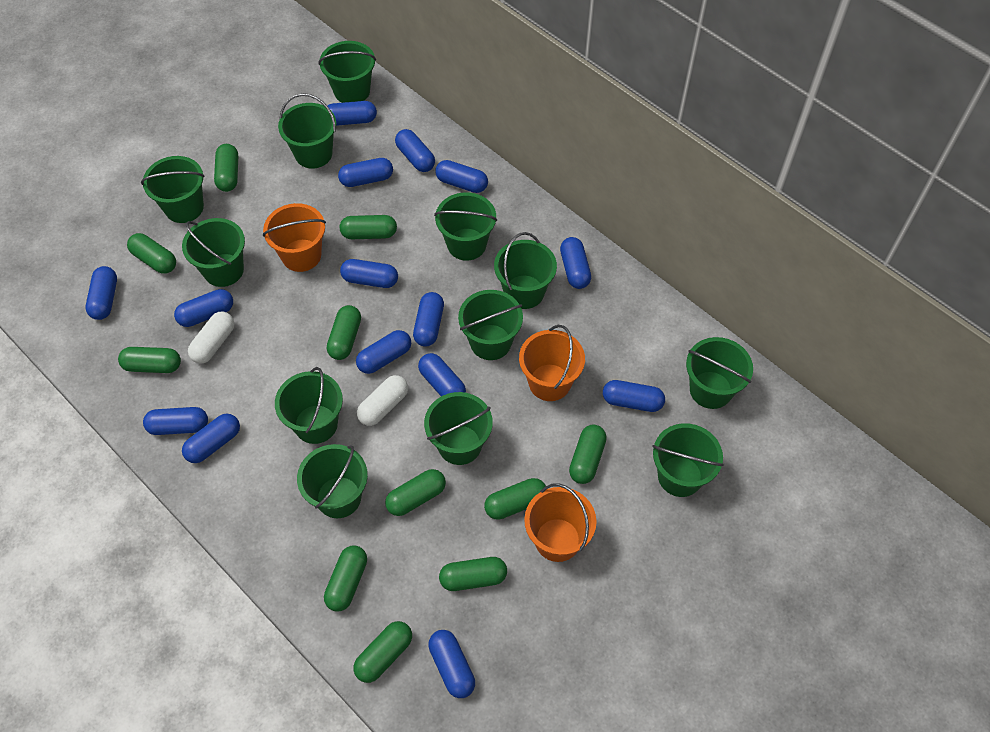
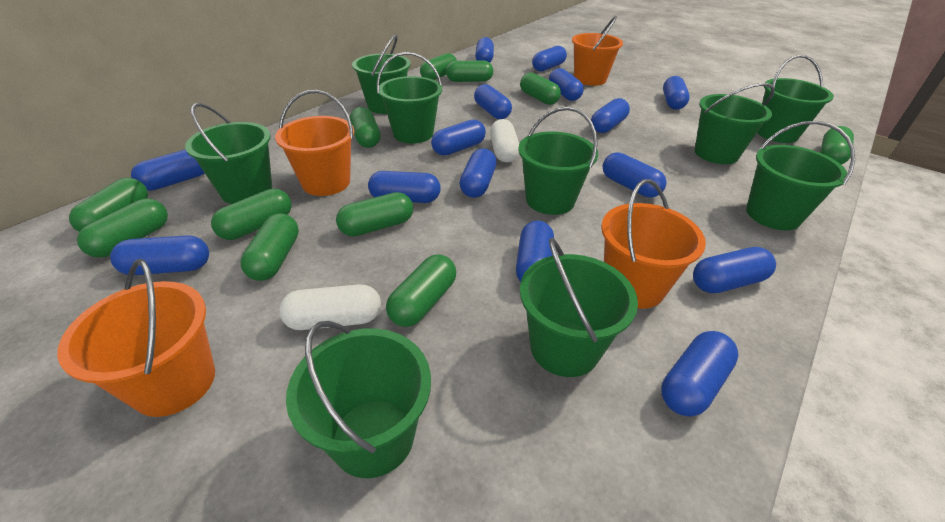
green bucket: [141,156,205,223] [182,218,245,287] [275,367,343,444] [278,93,336,168] [297,444,368,518] [318,41,376,103] [424,392,493,465] [434,192,497,261] [458,290,523,360] [494,232,557,309] [652,423,724,497] [686,337,753,409] = 12 -> [185,103,272,204] [286,321,431,478] [352,34,411,114] [377,52,443,144] [518,107,598,215] [520,238,638,377] [695,83,775,164] [746,121,855,230] [757,55,834,143] = 9
orange bucket: [263,203,326,272] [519,325,585,401] [524,483,597,562] = 3 -> [57,259,215,417] [275,90,354,196] [572,16,623,86] [601,179,706,309] = 4

